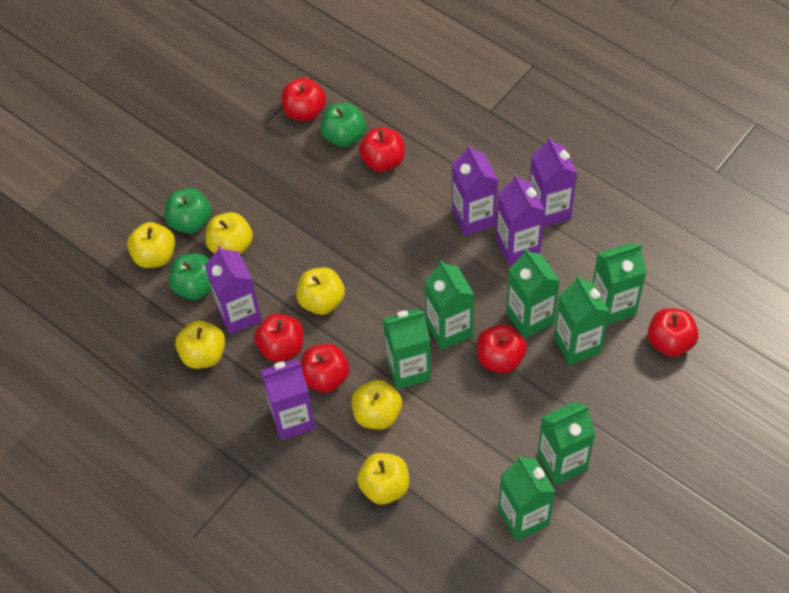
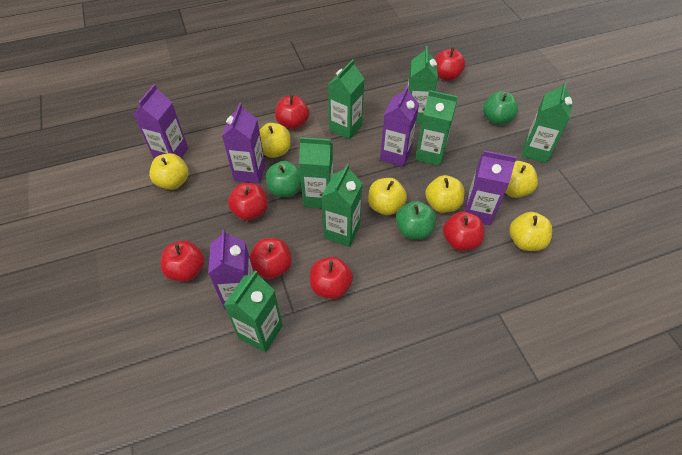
red apple: [254,313,304,362] [281,78,326,121] [300,344,349,393] [359,127,405,172] [477,324,527,373] [648,308,699,357] = 6 -> [161,240,205,282] [228,183,268,221] [249,238,292,279] [275,94,309,129] [310,257,353,299] [435,47,465,81] [443,212,484,251] = 7

